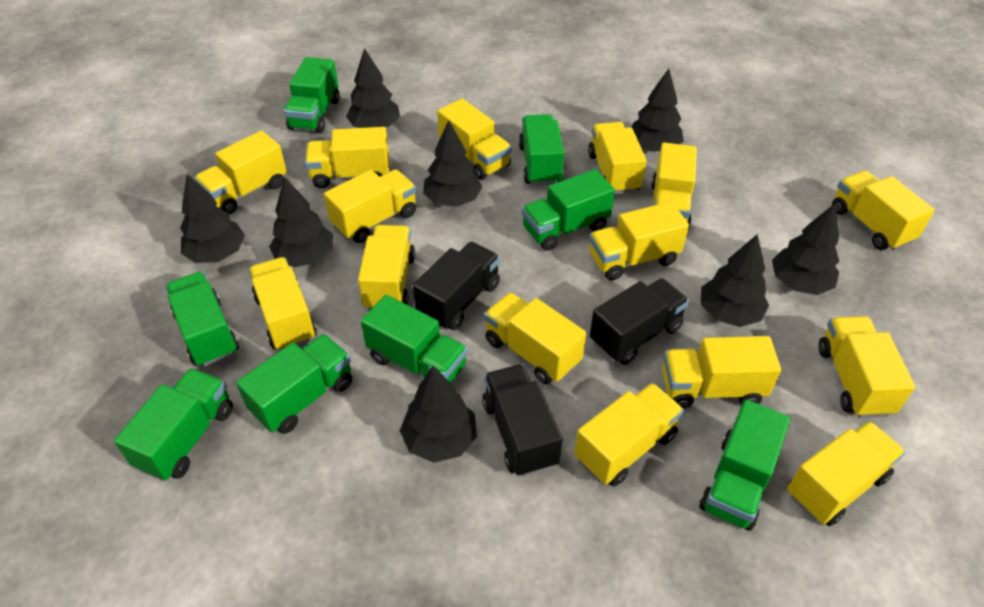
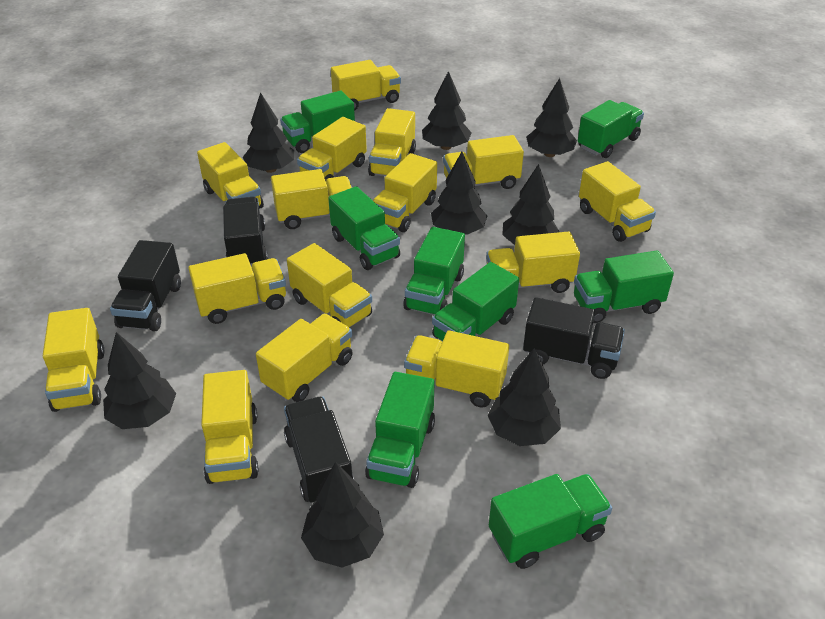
black truck: [413,242,500,330] [482,364,563,477] [590,278,689,365] = 3 -> [110,240,181,332] [223,197,268,267] [284,397,354,503] [523,297,625,379] = 4

